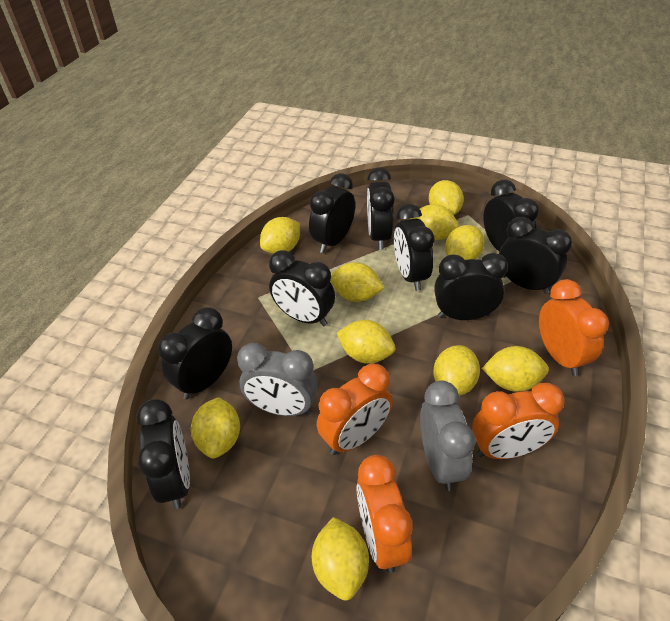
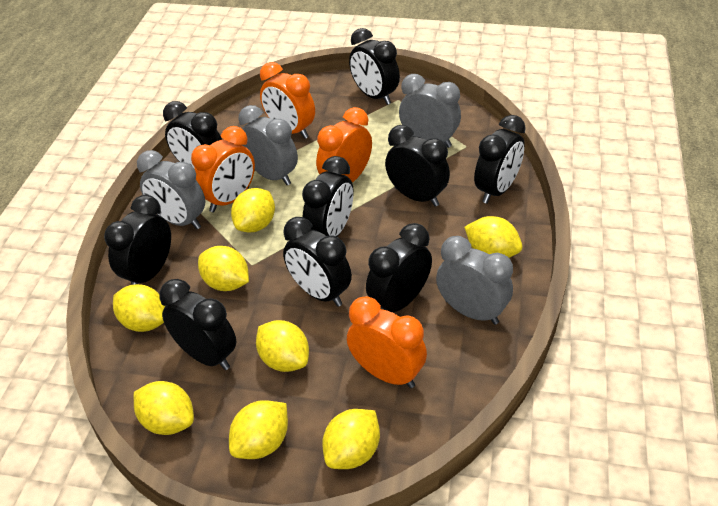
grey clock: [237,343,318,416] [420,380,475,491] = 2 -> [137,150,205,229] [239,105,298,186] [399,74,461,148] [436,236,513,325] = 4
yellow lemon: [191,397,240,459] [260,217,300,254] [312,517,369,601] [330,263,385,302] [337,320,395,364] [410,204,459,240] [429,180,464,215] [433,345,480,396] [445,225,485,260] [482,346,549,392] = 10 -> [113,284,165,332] [134,381,194,435] [198,246,249,291] [229,400,288,459] [231,188,275,232] [256,320,309,372] [322,409,380,469] [464,216,522,258] = 8

